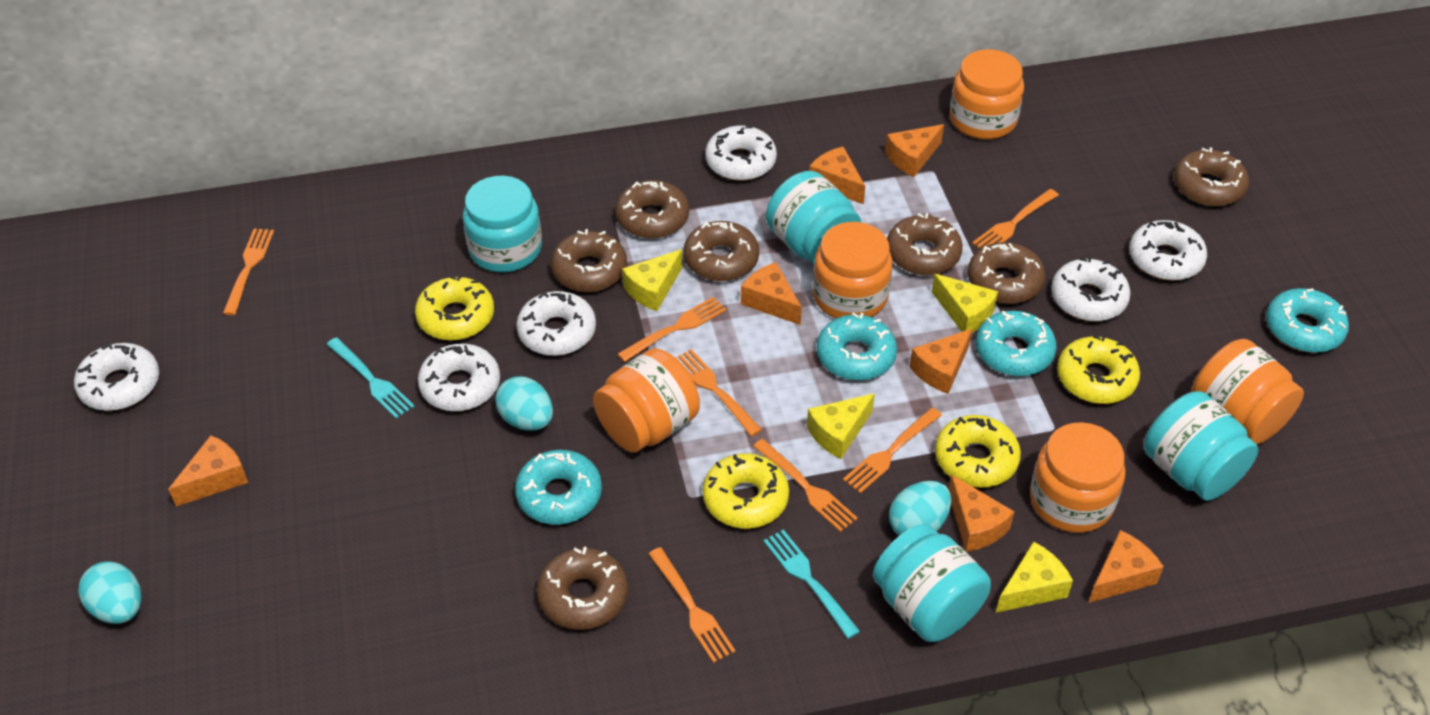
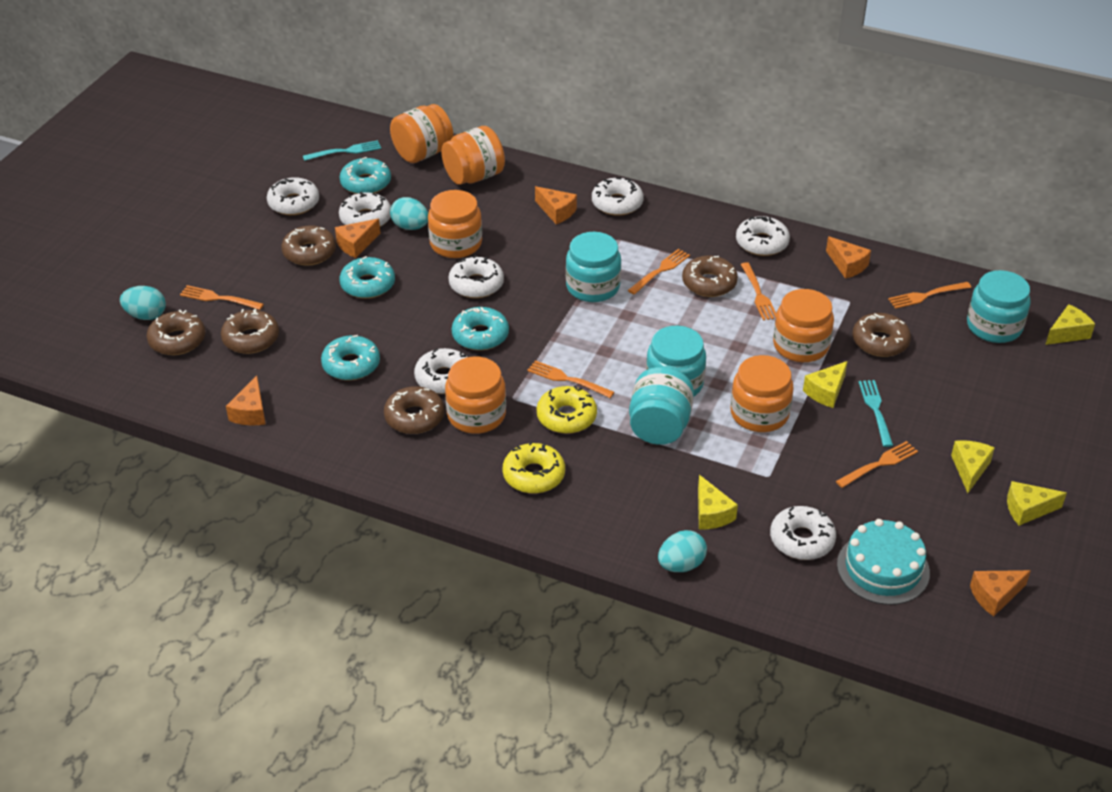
brown donut: [537,547,628,630] [551,229,627,292] [615,180,689,238] [683,221,759,281] [887,213,963,275] [968,242,1046,304] [1174,147,1249,206] = 7 -> [147,310,205,355] [221,309,279,354] [282,225,336,266] [384,386,445,434] [682,256,738,297] [852,313,911,357] = 6
orange cheese: [168,435,248,506] [741,262,802,325] [809,147,865,204] [885,124,944,177] [910,329,972,394] [949,475,1015,552] [1089,530,1164,603] = 7 -> [226,376,265,425] [335,219,380,258] [535,186,577,224] [826,236,871,279] [970,570,1031,616] = 5
orange fork: [223,229,274,315] [617,297,726,362] [649,547,736,663] [675,349,762,436] [753,439,858,532] [843,407,942,493] [972,189,1059,248] = 7 -> [180,285,264,310] [527,360,614,398] [628,249,690,295] [740,262,776,321] [836,441,918,488] [888,282,971,309] = 6
orange jar: [593,348,700,453] [813,222,893,318] [950,49,1024,139] [1030,422,1126,533] [1191,339,1304,444] = 5 -> [390,104,453,163] [428,190,482,258] [441,126,505,185] [445,357,506,434] [730,355,794,432] [773,289,834,362] = 6
turquoise cake: none = 0 -> [837,519,930,605] = 1
white donut: [74,343,159,411] [418,344,500,411] [516,291,596,356] [705,125,777,181] [1051,257,1131,321] [1129,220,1207,280] = 6 -> [267,177,319,215] [339,191,391,227] [414,348,467,394] [448,255,504,298] [592,177,644,216] [736,216,790,256] [770,506,836,560] = 7
yellow cheese: [622,249,682,311] [807,393,875,459] [932,274,998,333] [996,542,1073,613] = 4 -> [698,475,738,530] [803,361,848,408] [951,440,995,493] [1007,481,1067,526] [1045,304,1095,345] = 5
yellow donut: [415,275,494,341] [703,453,789,529] [935,415,1021,487] [1057,335,1140,404] = 4 -> [502,441,565,494] [537,385,597,434] = 2

